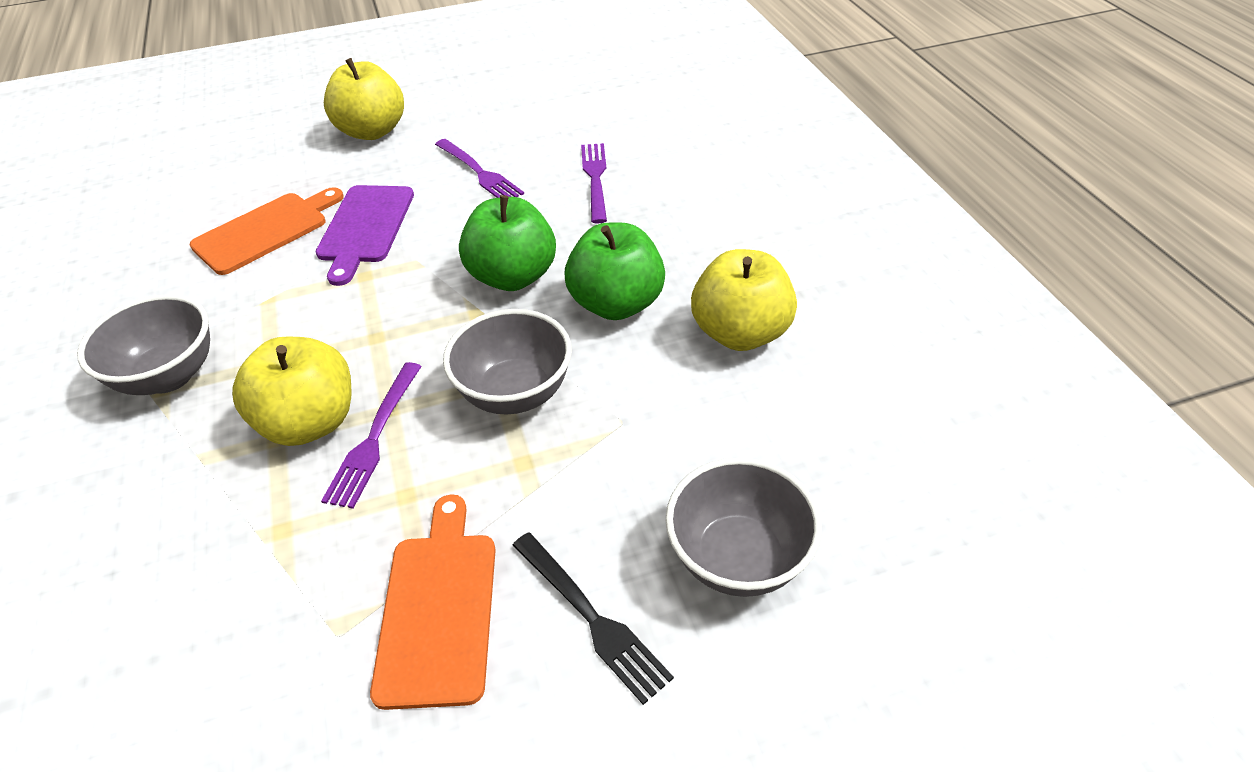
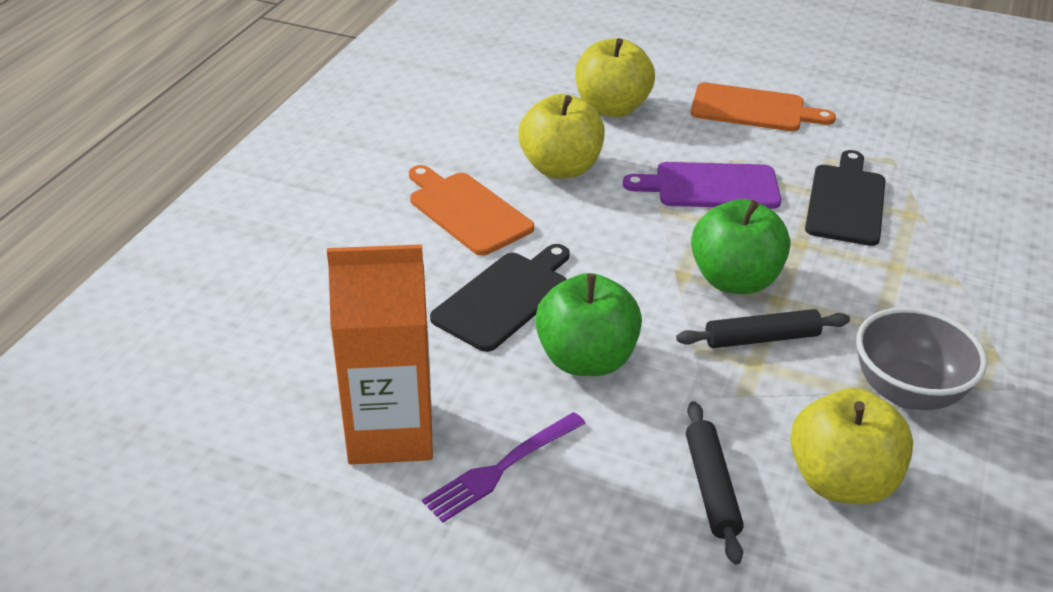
black cutting board: none = 0 -> [430,244,570,352] [805,150,886,246] = 2
black fork: [512,533,674,705] = 1 -> none = 0
black rolling pin: none = 0 -> [676,309,850,348] [686,401,744,565] = 2
grey bowl: [77,295,210,395] [443,309,572,415] [665,458,822,597] = 3 -> [856,307,987,410] = 1
orange carton: none = 0 -> [327,244,433,464] = 1
purple fork: [321,362,422,509] [435,139,524,198] [581,143,607,224] = 3 -> [422,412,586,523] = 1

